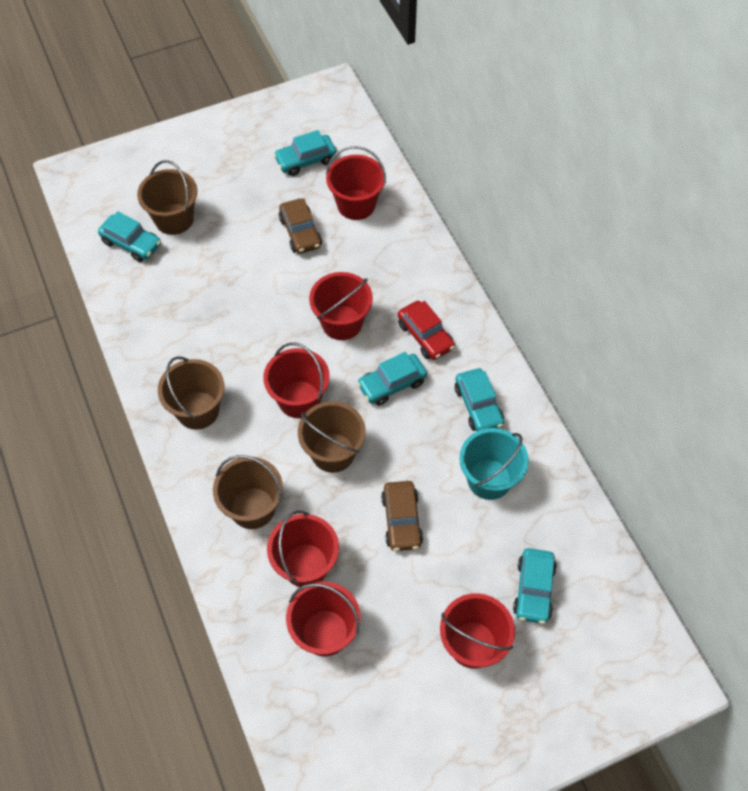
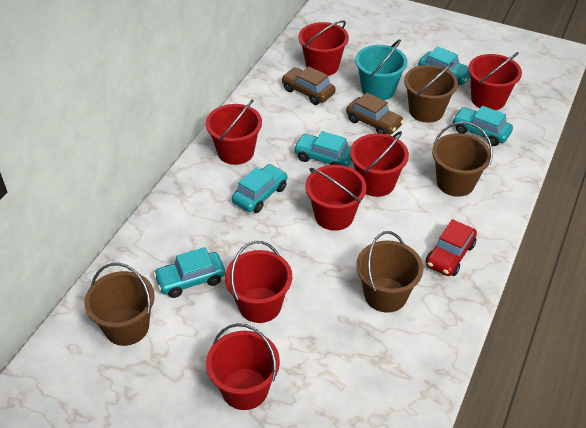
red bucket: [263,343,330,418] [267,510,339,587] [286,582,361,657] [309,272,373,340] [326,146,386,220] [440,593,515,669] = 6 -> [206,99,262,165] [206,323,280,410] [225,241,292,323] [298,20,349,76] [305,165,367,231] [350,131,409,197] [468,52,522,110] = 7

